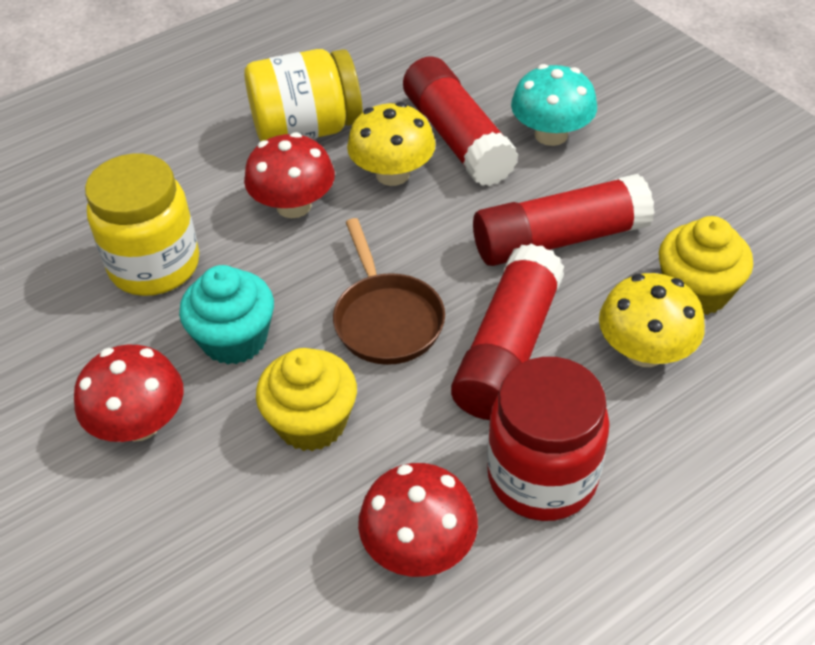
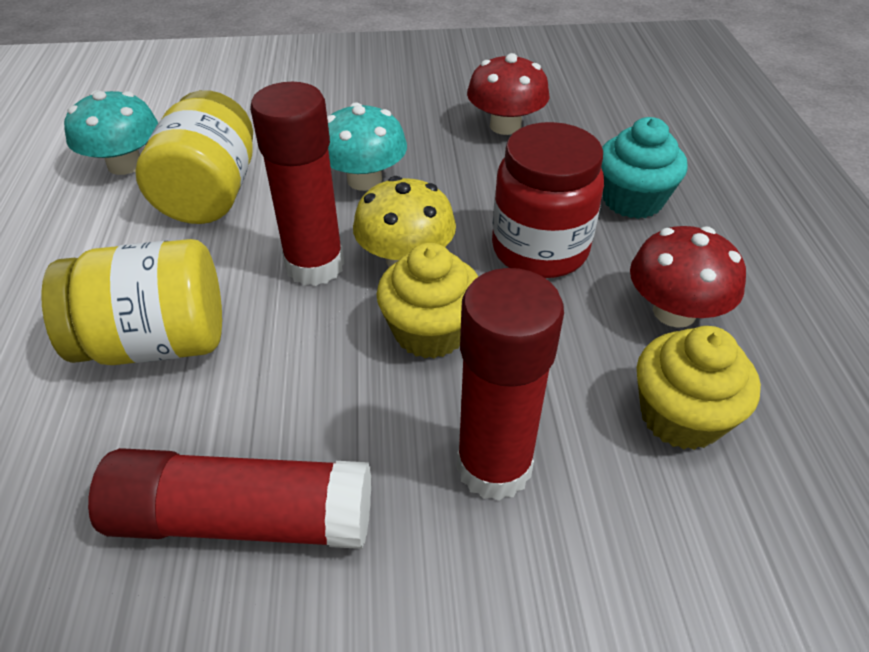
brown pan: [333,218,445,365] = 1 -> none = 0
red mushroom: [74,345,184,442] [244,132,335,218] [358,463,478,577] = 3 -> [467,53,550,135] [630,226,746,328] = 2
turquoise mushroom: [511,64,597,146] = 1 -> [64,90,158,175] [327,102,407,191] = 2
yellow mushroom: [347,102,436,186] [599,273,705,367] = 2 -> [353,176,456,267] = 1

